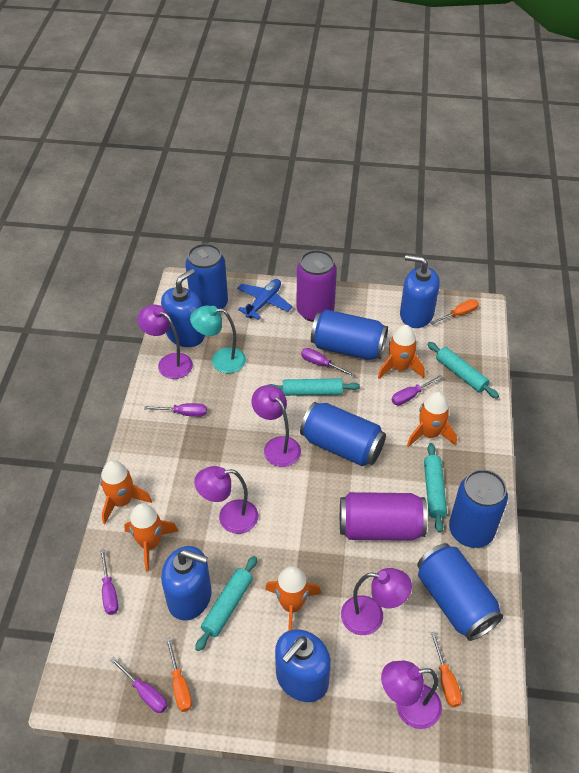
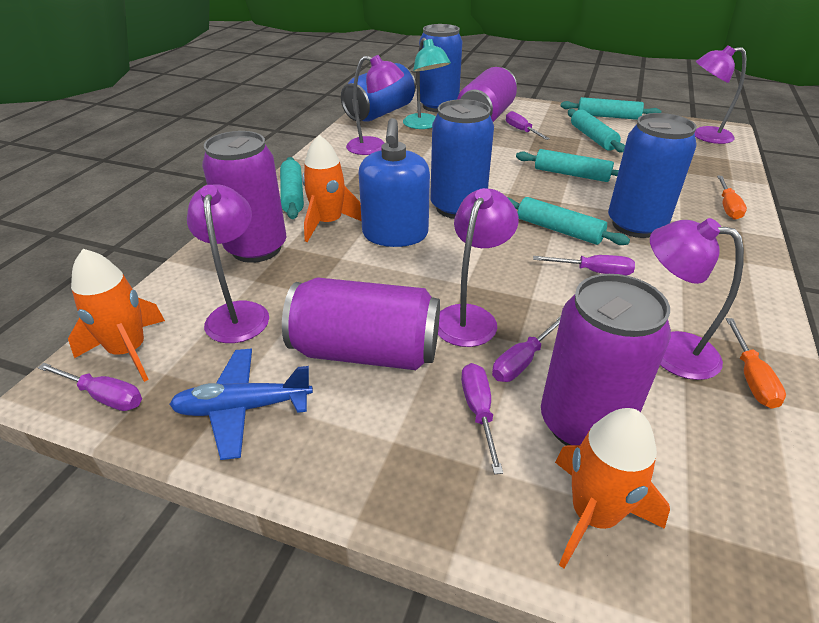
blue can: [185,243,228,309] [300,402,386,466] [311,309,388,360] [417,543,503,641] [449,469,508,548] = 5 -> [341,63,416,122] [419,24,463,112] [430,99,494,219] [608,113,697,238] = 4
blue soap dispenser: [161,269,205,347] [161,546,212,621] [275,629,331,702] [400,255,440,328] = 4 -> [359,118,430,247] = 1
orange rocket: [100,460,152,524] [124,503,178,572] [265,566,321,631] [378,325,424,379] [407,392,457,447] = 5 -> [68,249,165,382] [302,135,361,242] [555,408,670,569] = 3
orange screwdriver: [166,637,192,712] [430,299,479,325] [430,632,462,707] = 3 -> [717,175,747,220] [726,318,786,409] = 2
purple can: [297,250,337,322] [340,492,427,541] = 2 -> [202,131,286,263] [282,277,440,370] [457,67,517,122] [541,274,671,446] = 4
turquoise rolling pin: [195,556,257,651] [268,378,360,396] [424,443,447,533] [427,342,499,398] = 4 -> [280,157,304,219] [507,197,630,245] [516,149,619,182] [560,97,661,120] [568,109,625,153] = 5

